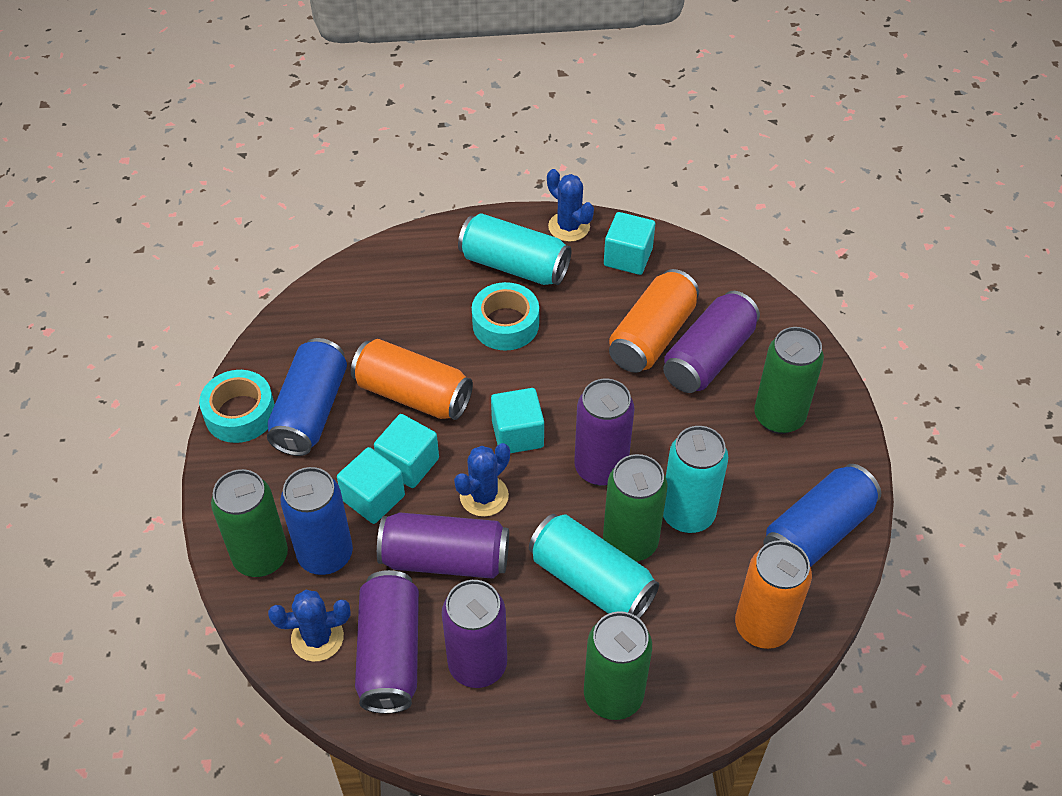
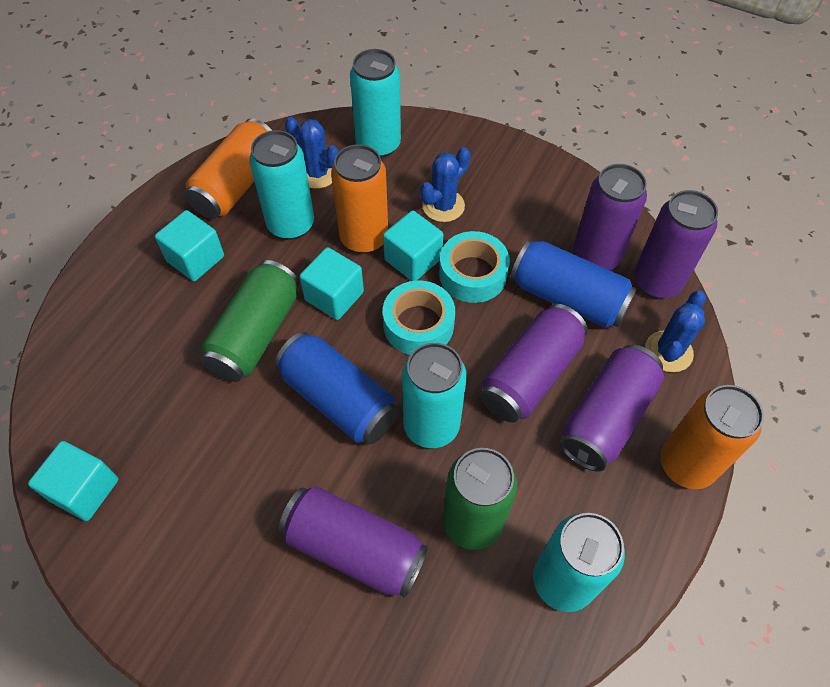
blue can: [267,338,347,456] [280,467,353,575] [763,464,881,567] = 3 -> [275,332,399,445] [511,239,637,328] = 2
green can: [211,469,288,577] [584,611,652,720] [603,454,667,562] [754,327,824,434] = 4 -> [201,260,299,382] [443,448,517,550] = 2
turquoise can: [458,213,571,285] [529,514,659,619] [663,426,728,533] = 3 -> [249,130,314,240] [350,49,401,158] [402,343,467,448] [533,513,625,612] = 4

